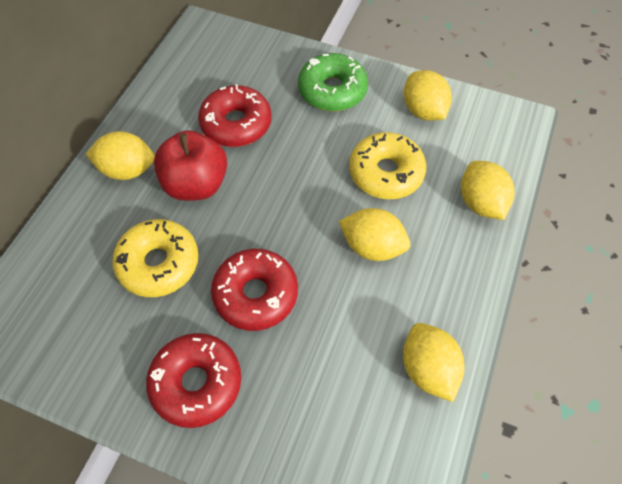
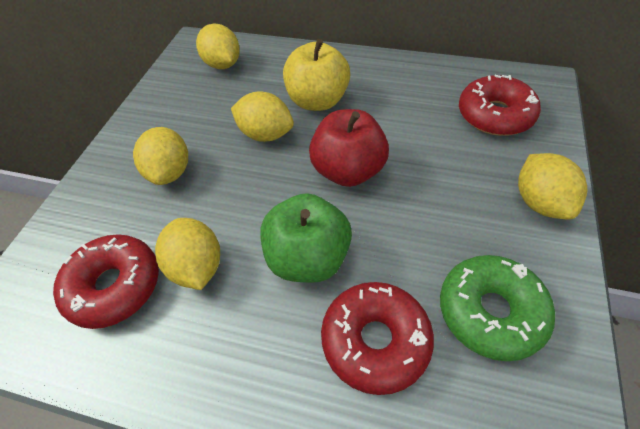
green apple: none = 0 -> [261,193,352,283] = 1
yellow apple: none = 0 -> [283,39,350,111] = 1
yellow donut: [112,219,199,297] [349,132,427,199] = 2 -> none = 0

